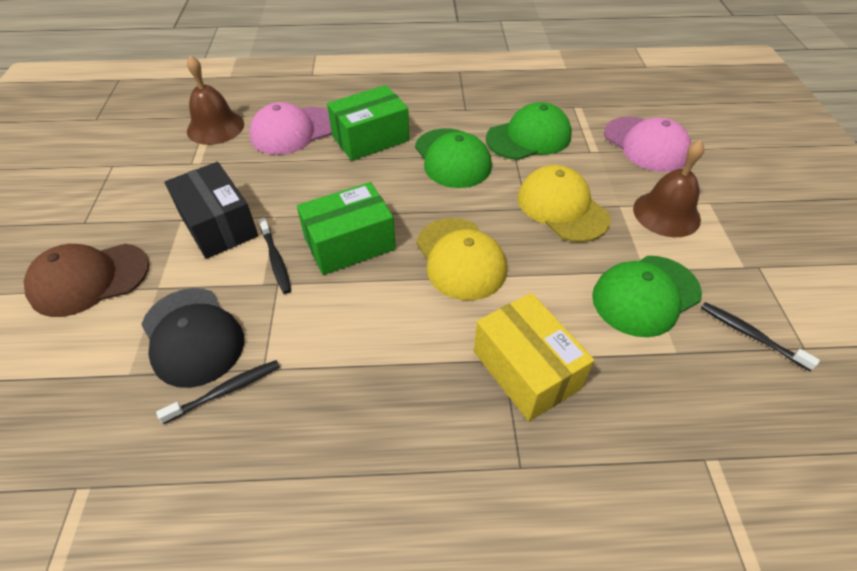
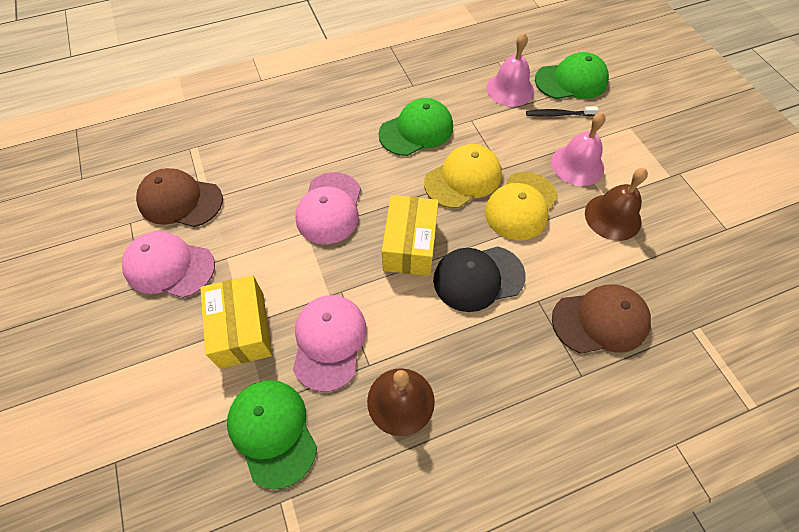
black box: [165,162,258,259] = 1 -> none = 0
black toothbrush: [156,360,280,424] [259,218,291,294] [701,302,820,371] = 3 -> [526,107,598,117] = 1
brown cap: [24,244,149,317] = 1 -> [136,168,223,227] [552,284,651,354] = 2
green box: [297,182,396,275] [327,85,409,161] = 2 -> none = 0
pink bell: none = 0 -> [486,33,534,107] [551,112,606,186] = 2
pink cap: [250,102,332,155] [604,117,691,172] = 2 -> [122,231,215,298] [293,295,366,392] [295,172,361,244] = 3
yellow box: [474,293,594,421] = 1 -> [200,275,272,368] [382,195,439,276] = 2

